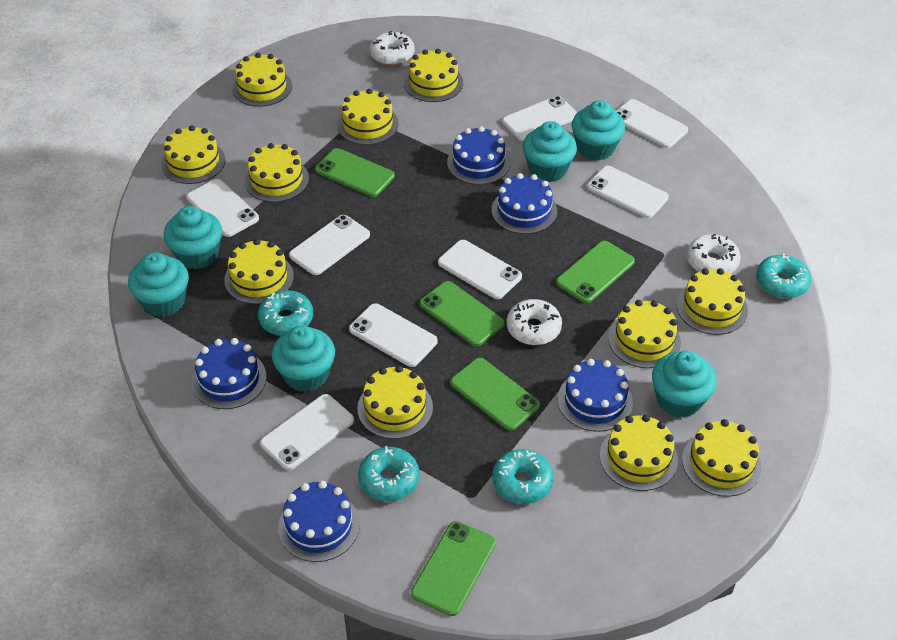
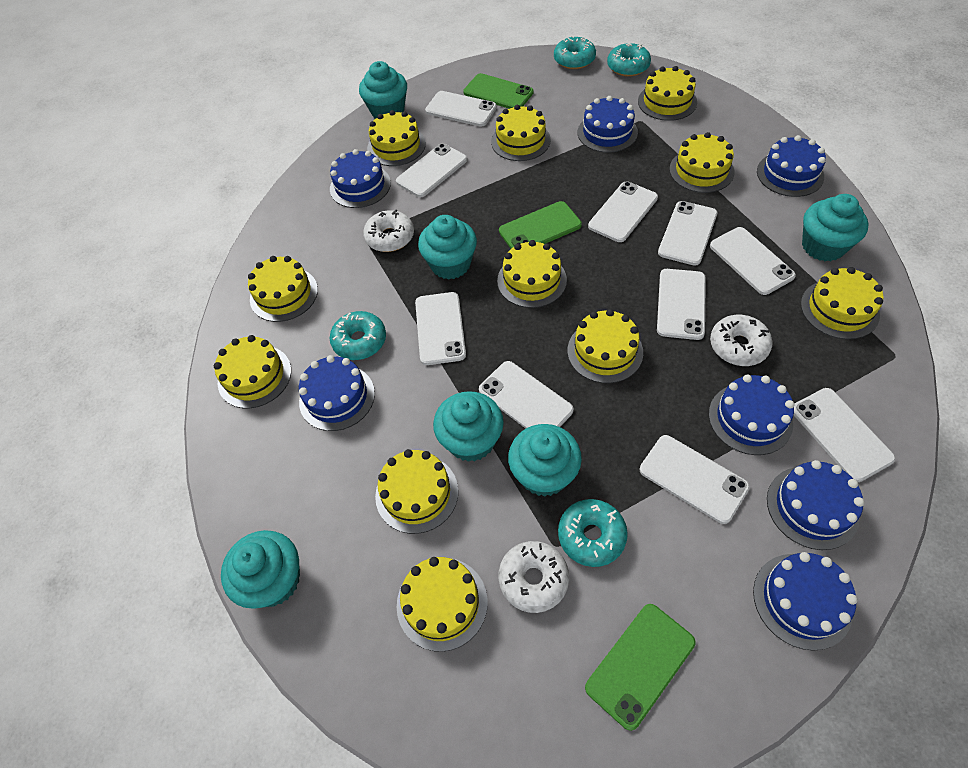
blue cake: [192,338,267,409] [278,481,360,562] [447,126,510,185] [492,173,557,234] [558,359,633,432] = 5 -> [299,355,375,431] [330,149,391,208] [578,96,638,153] [709,374,795,455] [753,552,858,651] [757,135,826,197] [767,460,865,550] = 7
green phone: [315,148,395,197] [411,521,496,616] [420,281,504,346] [450,358,540,431] [556,241,635,303] = 5 -> [463,73,533,109] [499,201,582,249] [585,604,695,731] = 3
white phone: [187,179,259,237] [260,394,354,470] [289,215,370,275] [349,303,438,367] [438,240,522,299] [502,96,578,141] [587,166,669,218] [616,99,688,148] = 8 -> [396,143,467,197] [415,292,466,365] [425,91,497,127] [479,361,573,429] [588,181,658,242] [640,435,750,524] [657,269,706,340] [658,201,717,266] [710,227,796,295] [794,388,896,482] = 10

